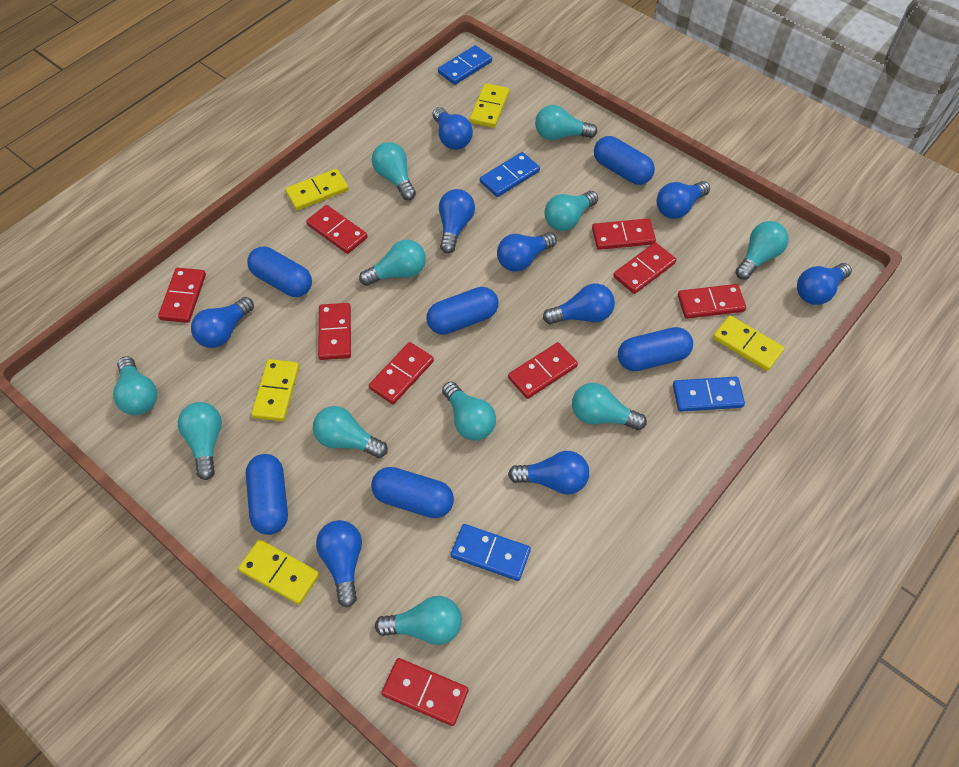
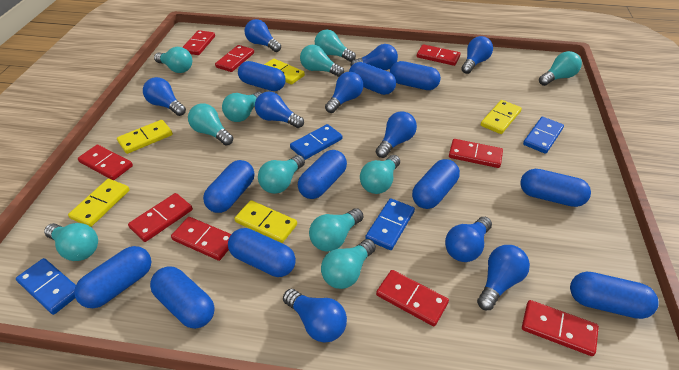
blue capsule: [246,454,288,535] [247,247,312,297] [371,467,454,518] [426,287,498,335] [594,136,655,185] [618,327,693,371] = 6 -> [74,246,151,308] [150,266,215,329] [203,160,254,213] [228,228,296,277] [238,61,286,91] [298,150,347,199] [349,62,396,95] [390,61,441,90] [412,159,460,209] [520,169,591,207] [570,272,659,319] = 11
blue light bulb: [191,297,254,348] [316,520,362,608] [433,107,473,150] [439,189,475,253] [497,232,557,272] [508,451,589,494] [543,283,615,324] [656,181,710,219] [797,263,852,305] = 9 -> [143,77,186,116] [244,19,281,52] [255,91,304,128] [283,289,347,343] [325,72,363,113] [350,44,398,70] [376,111,417,158] [445,217,492,262] [461,36,493,74] [477,245,530,310] = 10

